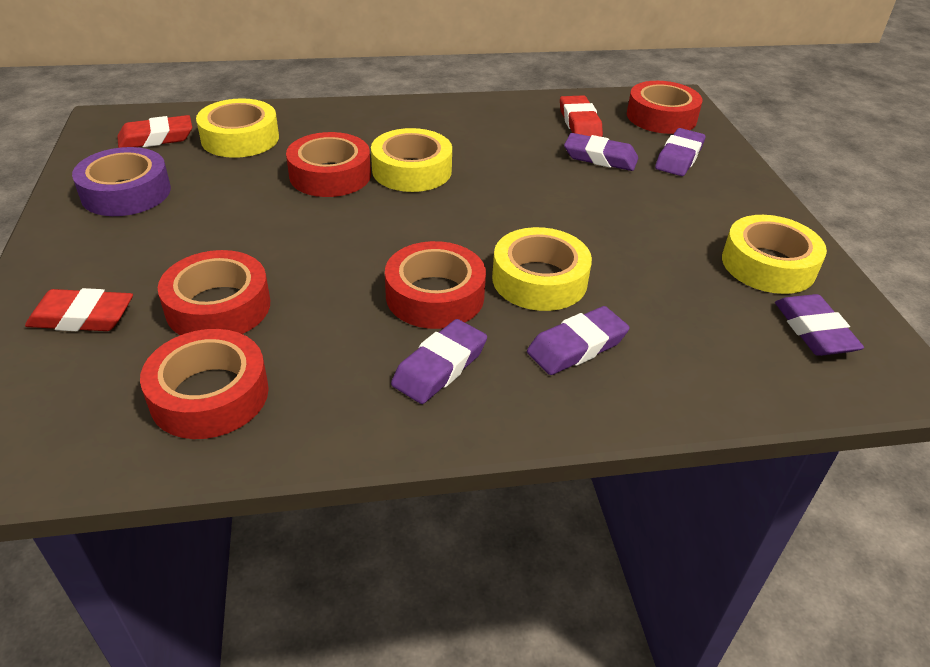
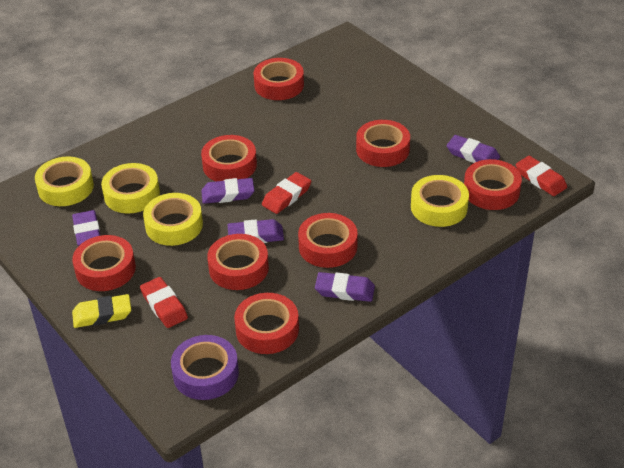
red tape: [140,329,269,439] [158,250,270,335] [286,132,371,197] [385,241,486,329] [627,81,702,134] = 5 -> [72,235,136,291] [201,135,257,181] [207,234,269,290] [234,293,299,354] [254,58,304,100] [298,213,358,268] [356,120,410,167] [464,159,522,210] = 8
yellow eraser: none = 0 -> [72,294,131,328] = 1

